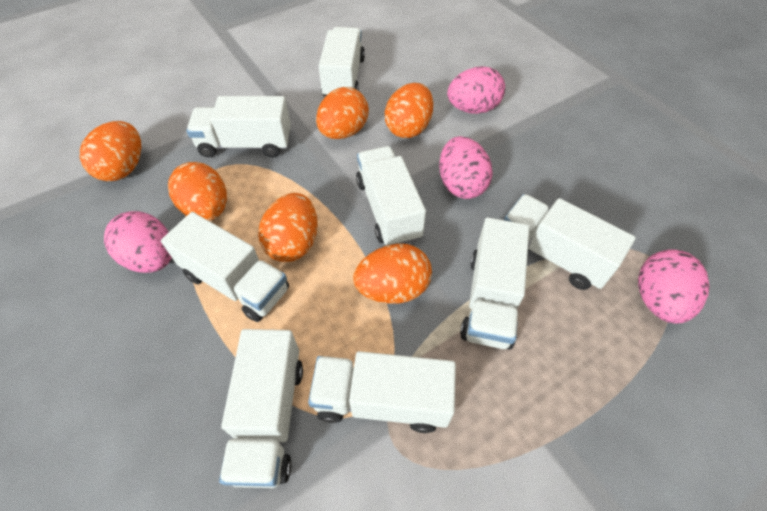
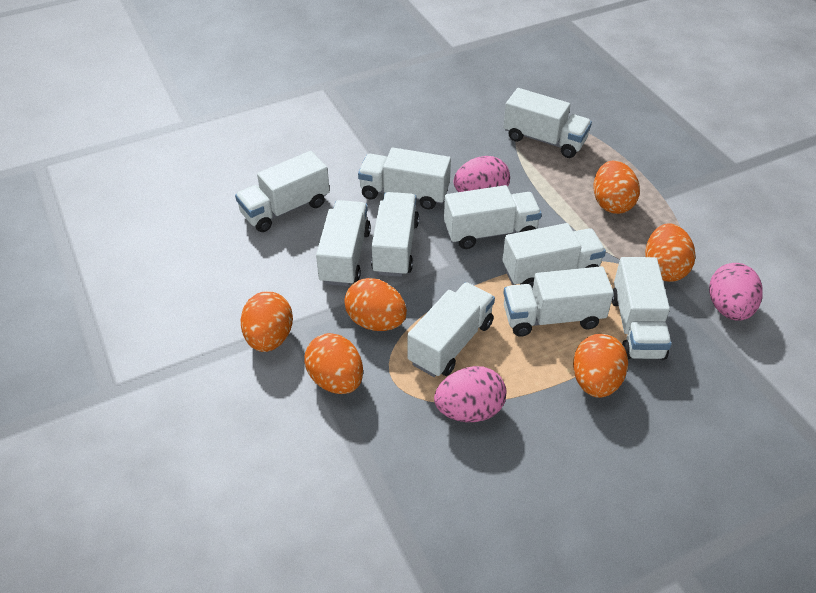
pink egg: [104,211,172,273] [439,136,493,199] [447,66,505,114] [638,249,709,324] = 4 -> [434,366,506,422] [454,156,510,192] [709,263,763,321] = 3
white truck: [161,212,289,322] [186,96,291,158] [219,329,303,488] [308,351,456,433] [319,27,365,96] [356,146,426,245] [460,218,529,350] [504,194,636,290] = 8 -> [235,151,330,232] [316,200,371,286] [358,148,451,209] [371,192,419,277] [407,282,495,377] [444,185,542,249] [502,223,606,289] [503,88,592,158] [503,266,614,337] [612,257,672,360] = 10

